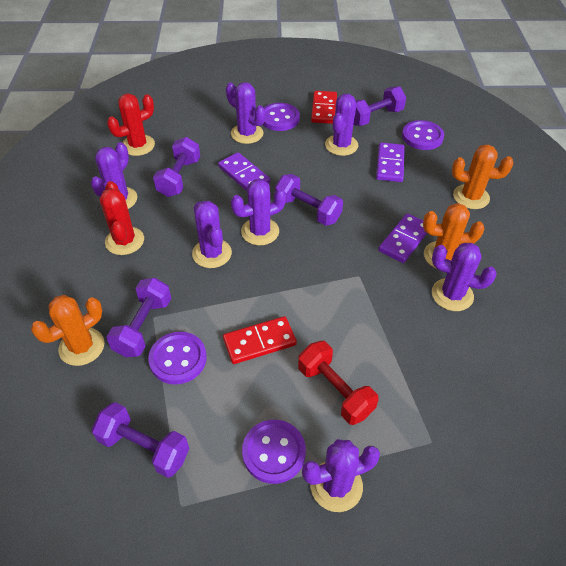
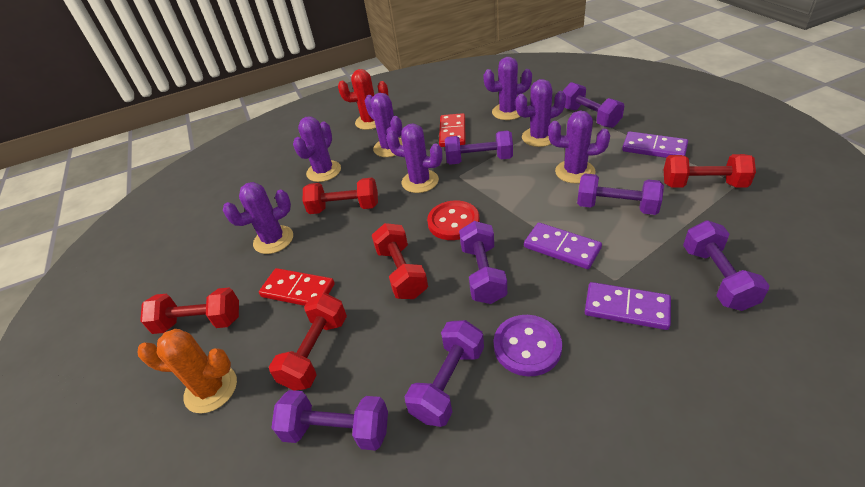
orange cactus: [31,295,104,366] [423,203,485,269] [452,144,513,209] = 3 -> [138,329,237,413] = 1
purple button: [148,332,207,384] [242,420,306,484] [262,103,300,131] [402,120,444,150] = 4 -> [494,315,562,376] = 1
purple dumbbell: [91,402,189,478] [107,278,171,357] [153,137,200,197] [275,174,343,226] [353,86,406,126] = 5 -> [271,390,388,451] [405,320,484,427] [445,131,513,165] [459,221,507,304] [563,82,624,128] [577,173,664,215] [683,221,770,311] = 7
red button: none = 0 -> [427,201,480,240] = 1
red cactus: [100,181,144,255] [107,94,155,156] = 2 -> [338,69,388,130] = 1
red dumbbell: [298,341,379,425] = 1 -> [140,288,239,334] [269,293,347,391] [303,178,378,214] [372,223,428,299] [663,154,756,188] = 5

